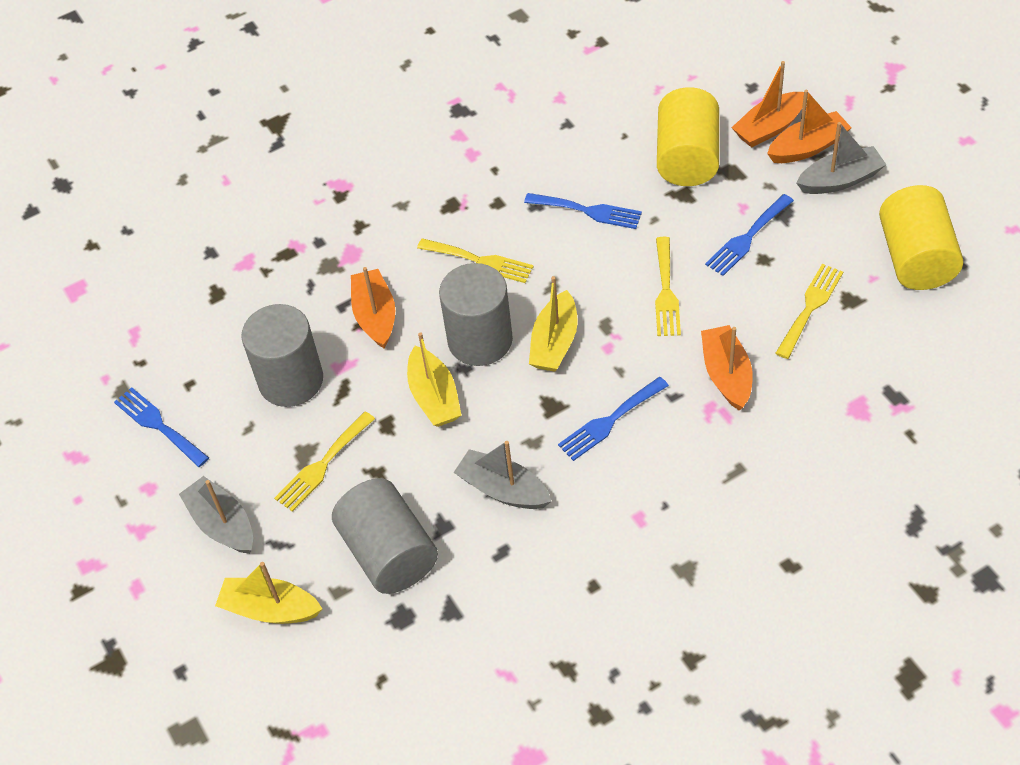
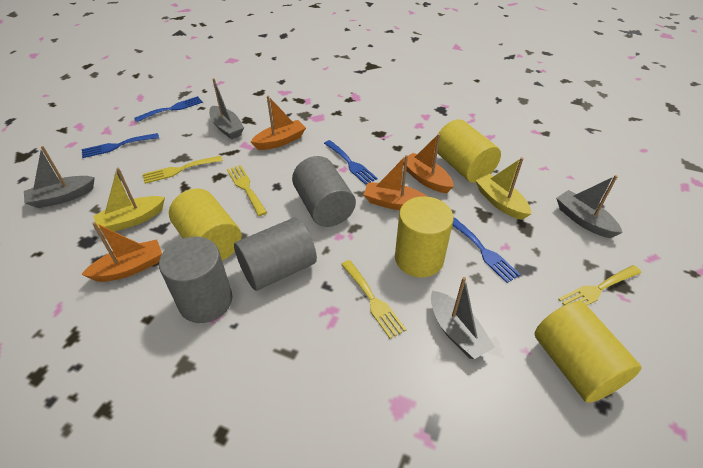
grey boat: [179,476,253,554] [454,441,552,509] [796,122,886,194] = 3 -> [24,146,95,208] [209,78,244,139] [431,277,495,359] [556,175,623,238] = 4
yellow boat: [215,562,322,624] [407,332,461,427] [529,276,578,372] = 3 -> [93,168,165,232] [475,157,531,220] = 2
yellow cylinder: [657,87,719,186] [879,185,963,290] = 2 -> [169,188,241,261] [395,196,453,278] [435,119,501,183] [535,301,642,403] = 4

